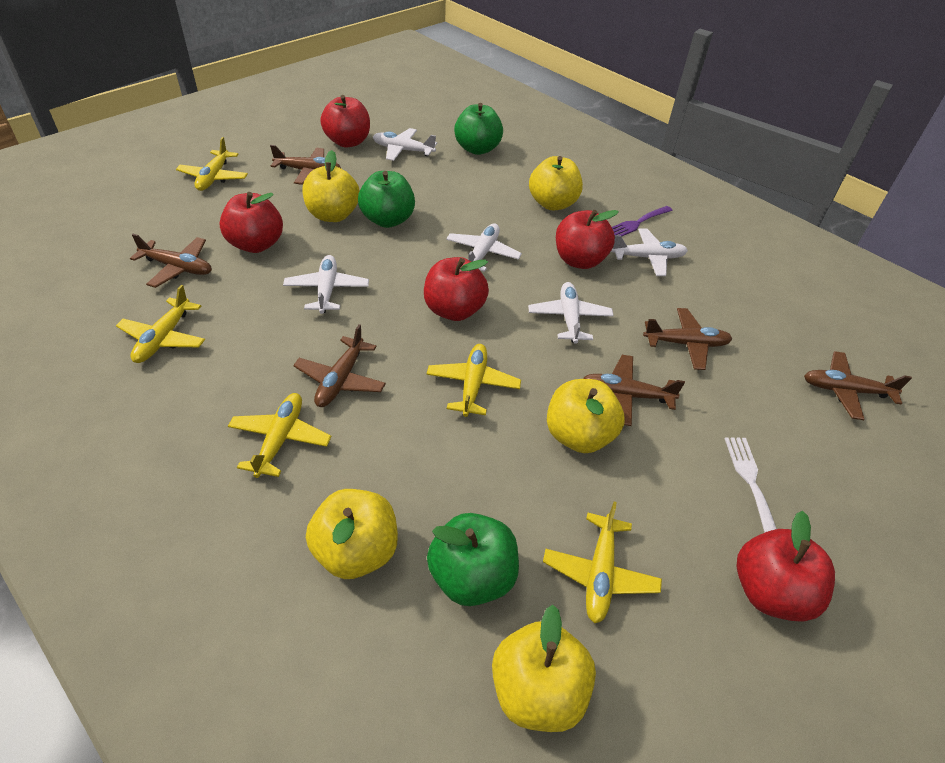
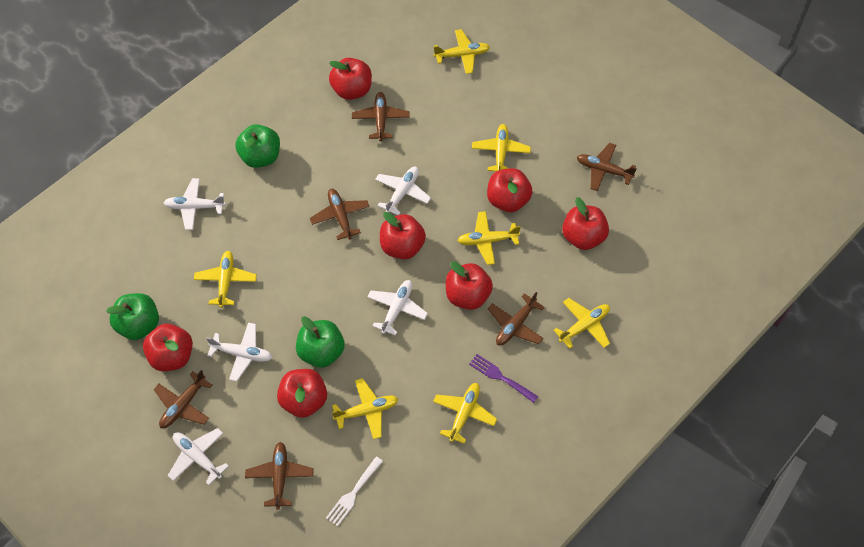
red apple: [220,192,283,253] [320,95,370,147] [424,257,489,321] [556,210,619,269] [737,511,835,622] = 5 -> [143,324,193,371] [277,369,327,418] [329,58,372,100] [380,212,426,259] [446,261,493,310] [487,168,533,212] [562,197,609,250] = 7
yellow apple: [302,150,360,222] [306,489,398,579] [492,605,596,732] [529,156,583,211] [547,379,625,453] = 5 -> none = 0
yellow plane: [116,285,205,363] [176,137,248,191] [228,393,331,478] [426,344,521,417] [543,502,662,623] = 5 -> [194,251,257,308] [332,378,398,439] [433,29,490,74] [433,383,497,444] [457,211,521,265] [472,124,531,172] [553,298,610,349] = 7

